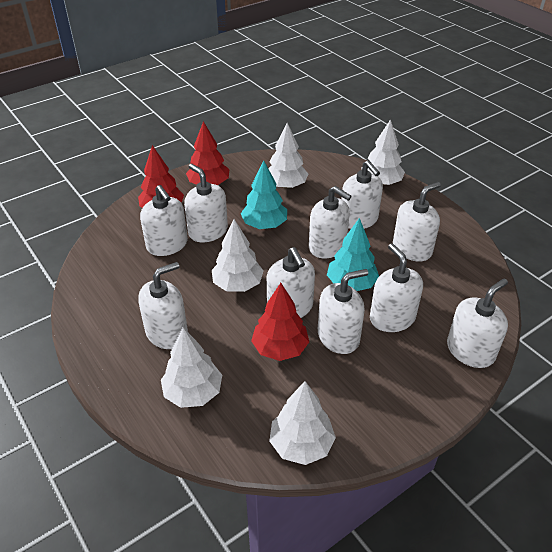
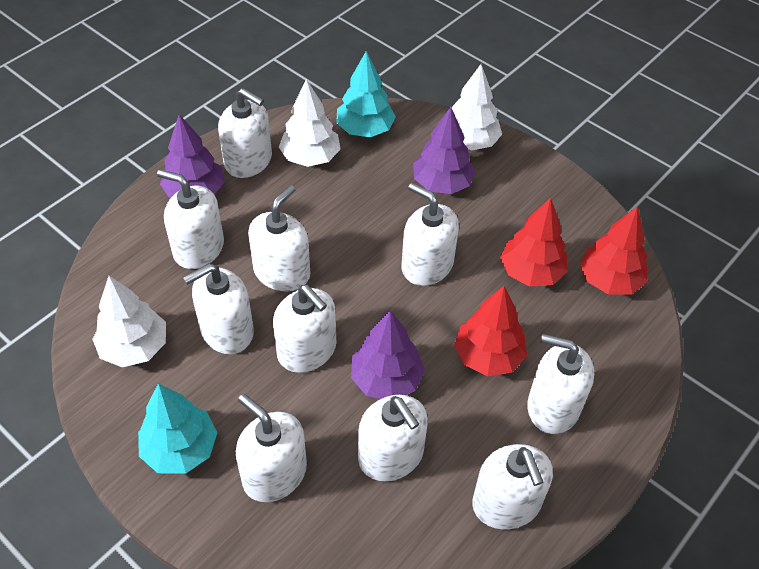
purple tree: none = 0 -> [160,114,224,198] [351,310,425,399] [413,107,475,194] = 3
white tree: [161,328,222,408] [212,219,264,292] [268,123,308,188] [269,381,336,465] [361,119,405,185] = 5 -> [92,276,166,367] [279,79,340,167] [451,64,502,150] = 3

